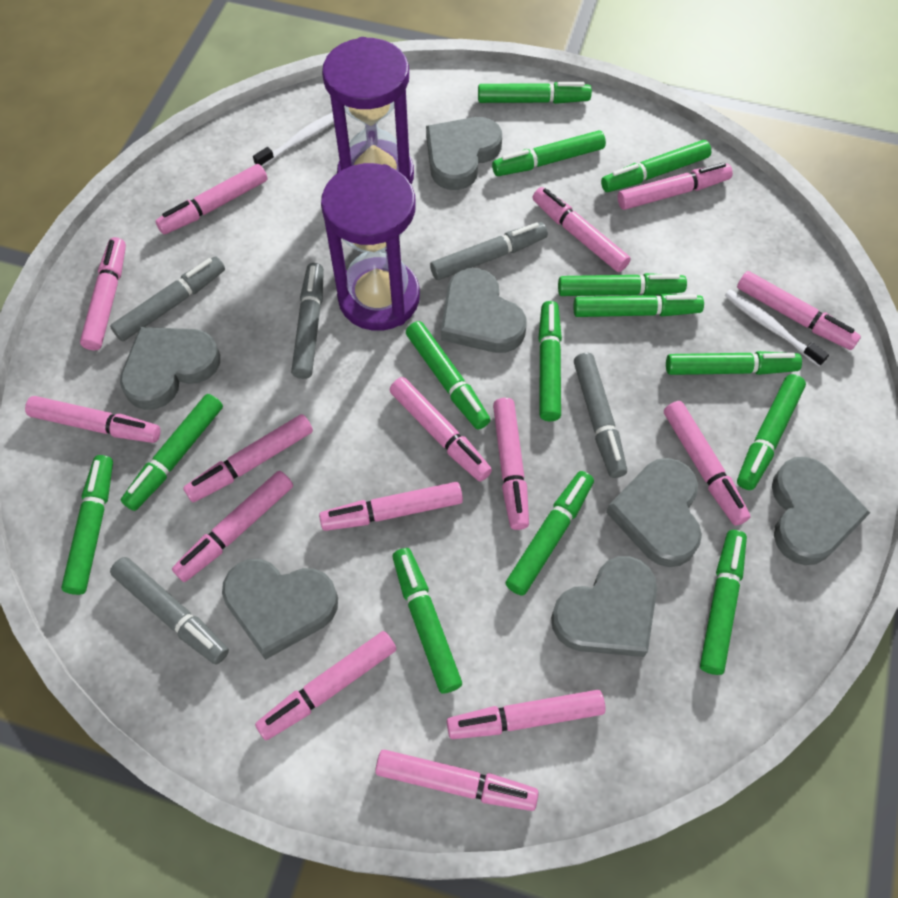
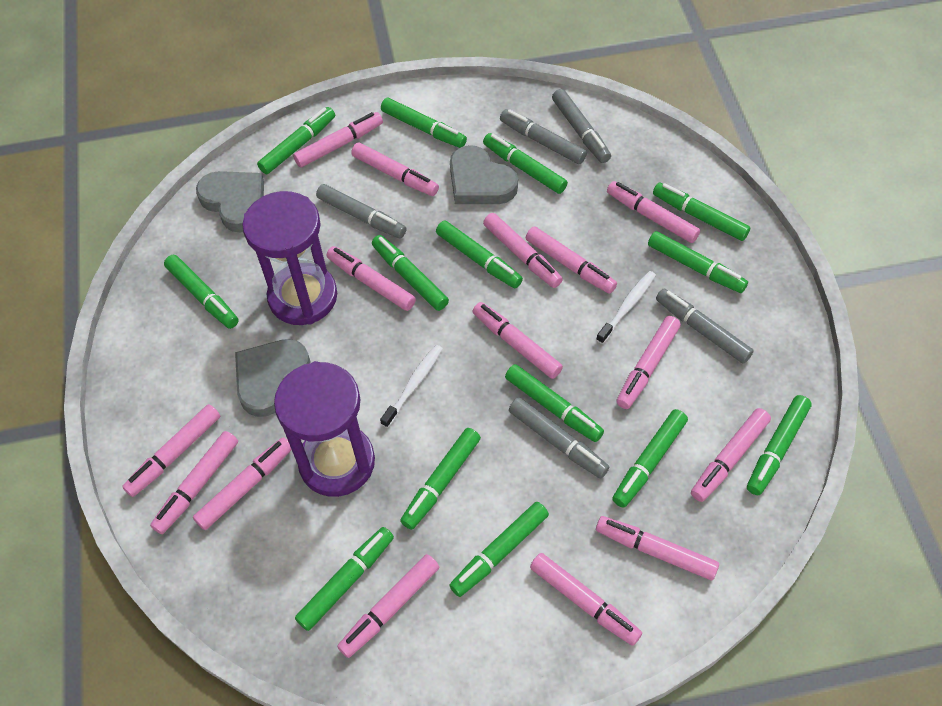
grey heart: [120,327,220,410] [222,559,338,660] [426,117,502,190] [441,268,527,353] [551,556,657,657] [606,458,702,567] [772,457,871,565] = 7 -> [196,171,264,232] [235,339,310,417] [450,145,518,204] = 3

